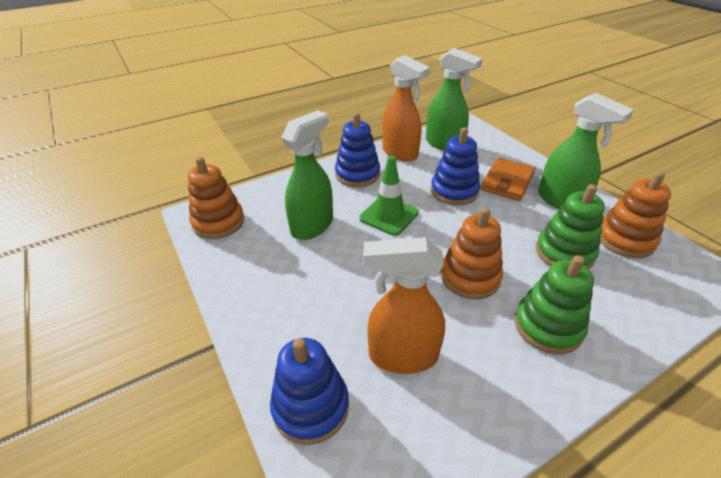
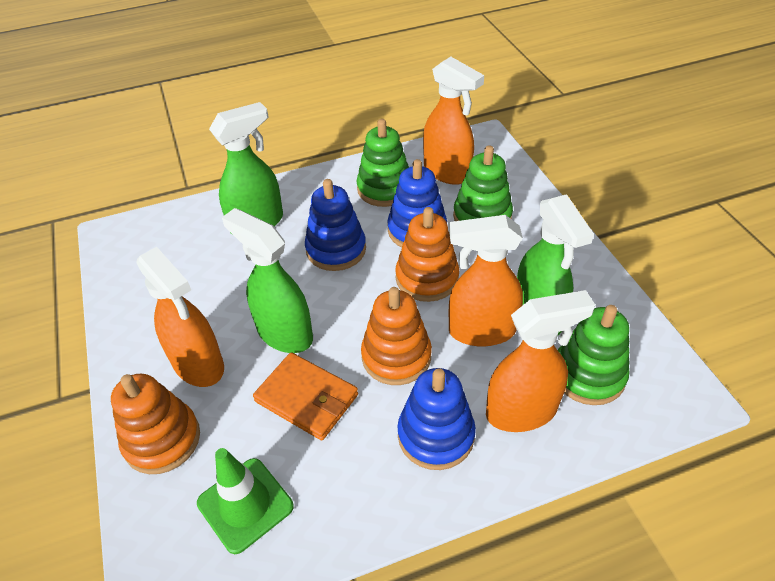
green stacking toy: [514,255,594,354] [536,184,605,269] = 2 -> [357,119,409,207] [453,145,513,221] [558,305,629,405] = 3
orange spray bottle: [363,237,445,374] [382,55,430,161] = 2 -> [136,247,224,387] [423,57,484,185] [449,215,523,347] [486,290,595,432] = 4

